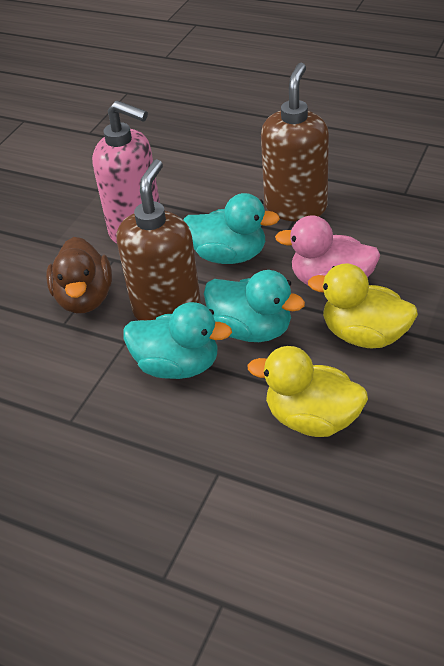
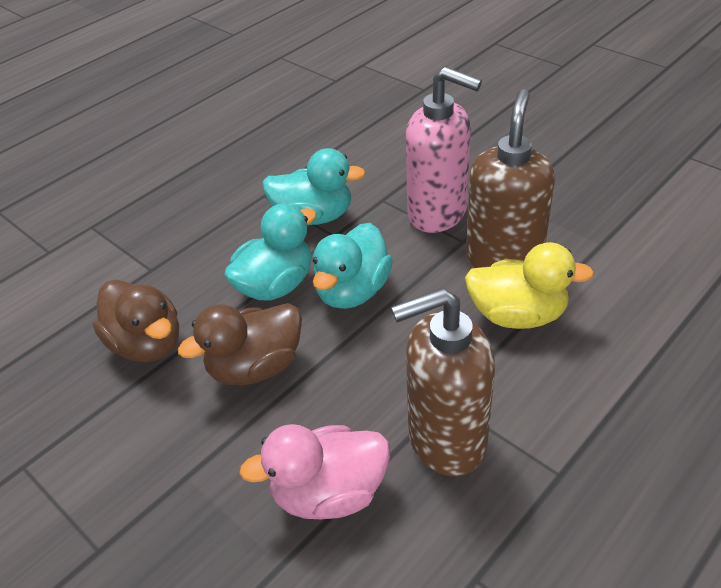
brown duck: [46,237,112,313] = 1 -> [93,280,179,362] [178,303,302,385] = 2
yellow duck: [248,346,368,437] [308,263,418,348] = 2 -> [465,242,594,329] = 1

